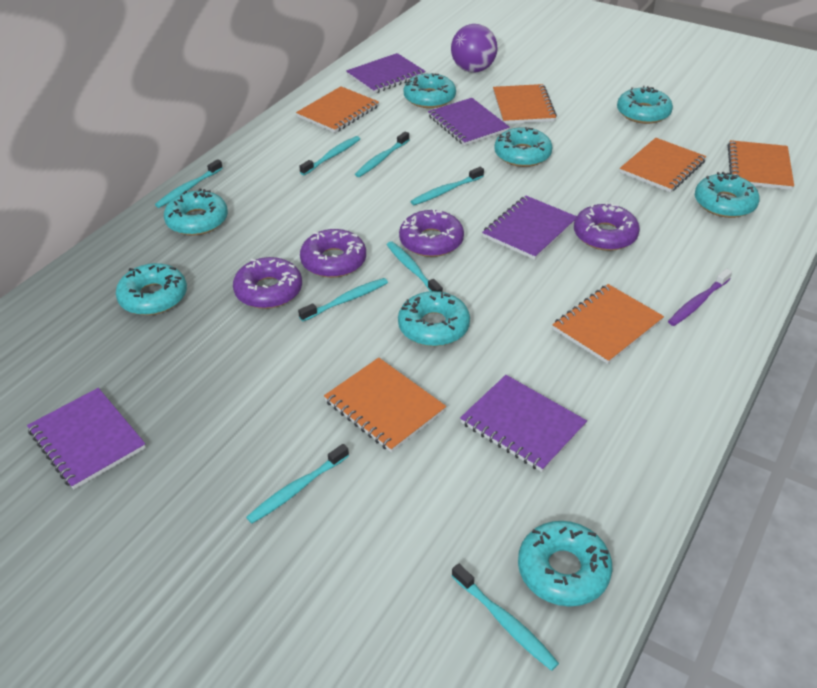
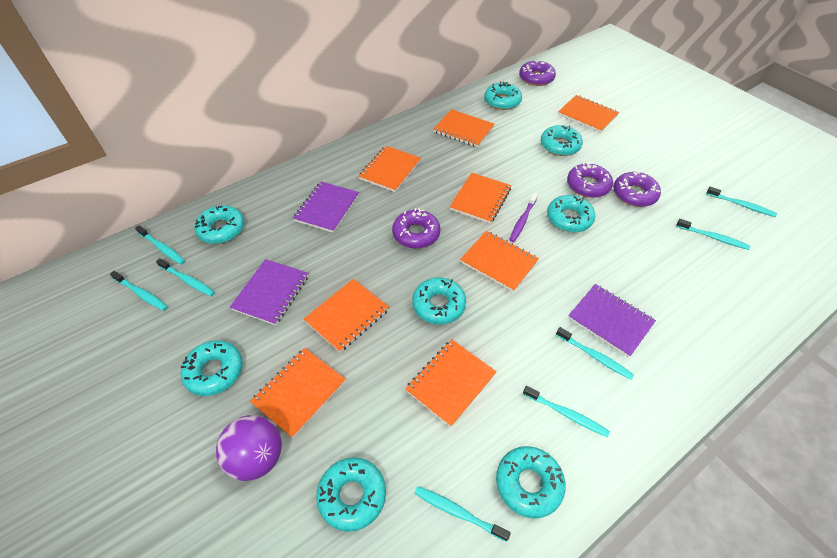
orange notebook: [296,86,379,133] [324,358,446,452] [493,84,557,124] [552,284,664,364] [620,138,706,193] [728,140,794,190] = 6 -> [250,348,346,438] [304,279,389,352] [358,146,421,192] [405,339,497,427] [433,109,495,147] [450,173,511,224] [460,231,539,292] [558,95,619,133] = 8
purple notebook: [27,388,146,489] [346,53,426,94] [428,98,510,146] [460,375,587,472] [482,196,577,260] = 5 -> [230,259,308,325] [293,181,359,233] [568,284,656,358] = 3

